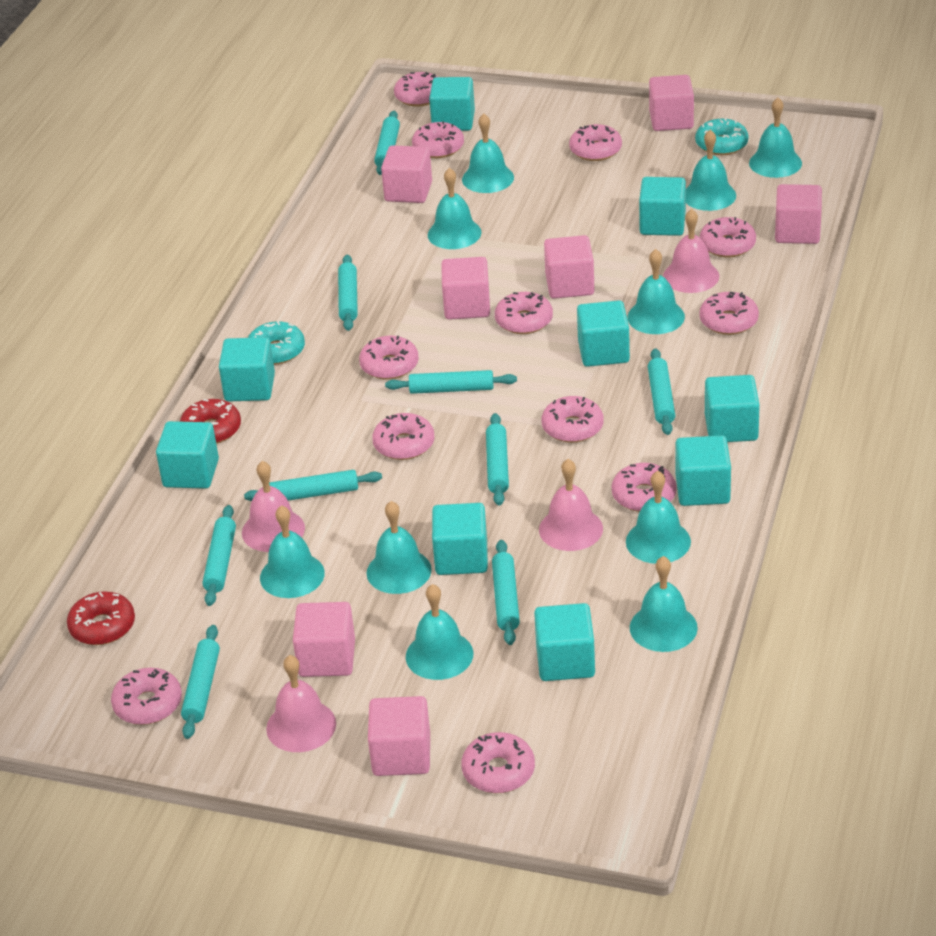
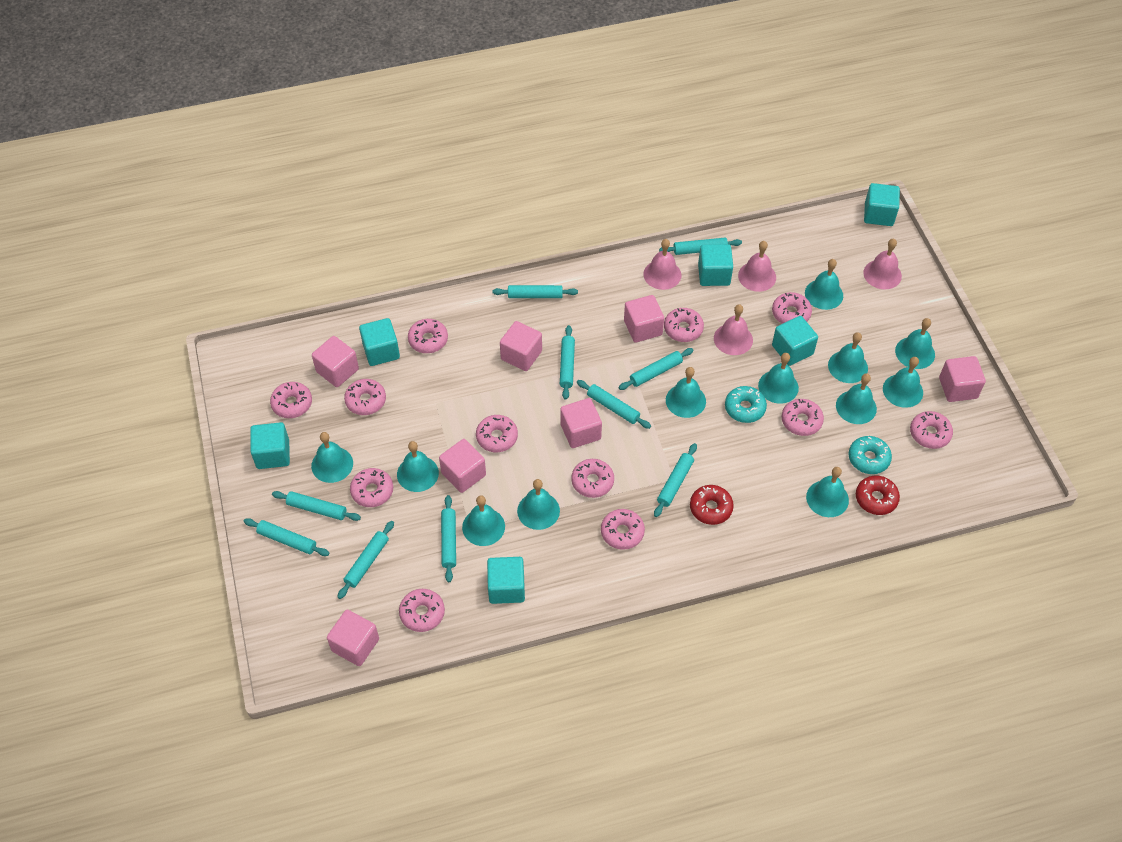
turquoise bell: [260,505,325,598] [367,501,432,594] [406,584,473,680] [428,168,481,249] [462,114,514,193] [626,471,691,564] [627,249,685,334] [630,556,698,652] [686,130,736,211] [749,98,802,178] = 10 -> [311,432,353,483] [397,441,439,492] [462,495,505,546] [517,479,560,530] [666,367,706,418] [758,353,799,404] [805,259,843,310] [806,467,849,517] [828,332,868,383] [836,373,877,424] [883,357,923,408] [895,318,935,369] = 12
turquoise cube: [156,421,219,489] [219,337,275,401] [429,77,475,131] [432,503,488,575] [534,603,595,681] [577,300,630,367] [639,177,686,236] [676,435,731,506] [705,375,760,442] = 9 -> [250,422,290,469] [359,318,400,366] [487,557,525,604] [698,244,733,286] [772,316,818,366] [864,183,900,226] = 6
turquoise rolling pin: [181,625,220,739] [202,505,236,606] [244,470,382,501] [338,255,358,331] [374,111,400,175] [385,370,517,394] [486,413,509,506] [492,540,520,645] [648,348,675,435] = 9 -> [244,518,329,556] [272,491,361,521] [338,521,394,599] [441,495,456,582] [492,285,578,298] [560,325,575,400] [577,380,651,429] [619,348,694,390] [654,443,697,517] [659,238,742,255] = 10

